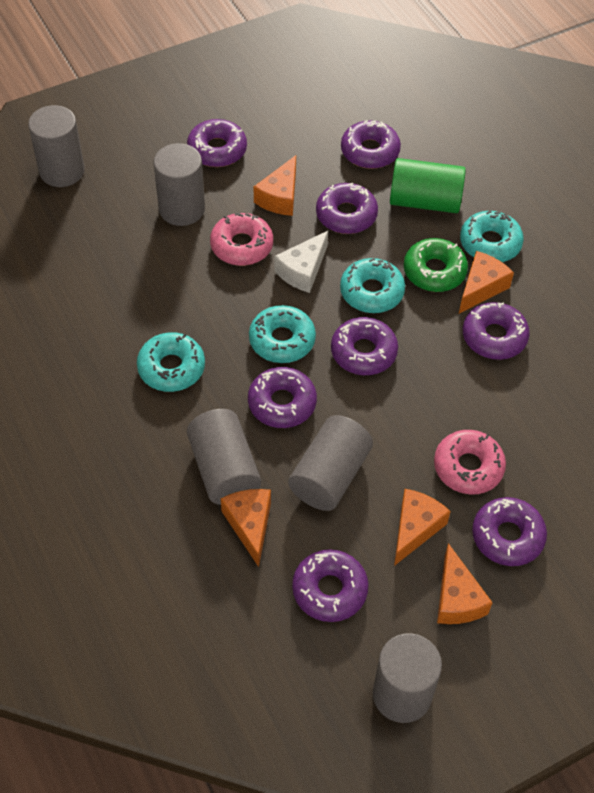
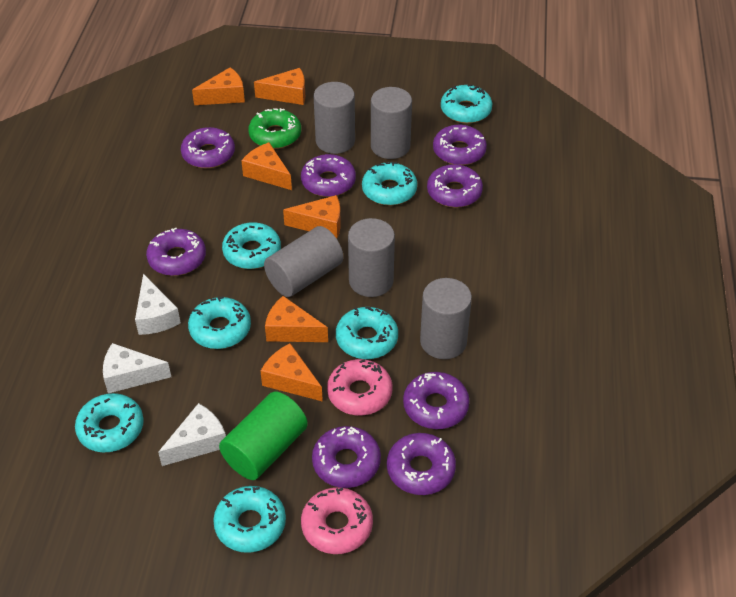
orange cheese: [221,489,271,567] [254,155,296,216] [394,489,451,566] [437,543,493,624] [459,251,514,314] = 5 -> [192,67,245,105] [241,142,292,190] [254,68,305,105] [260,343,323,402] [265,296,328,342] [283,195,341,238] = 6
turquoise donut: [137,332,205,392] [249,305,316,363] [340,258,405,313] [460,210,524,262] = 4 -> [75,393,144,452] [188,296,251,349] [213,486,286,553] [222,222,281,269] [336,307,398,359] [362,162,417,205] [441,84,492,124] = 7
white cheese: [275,231,328,293] = 1 -> [103,343,171,393] [135,274,181,335] [158,403,226,466] = 3

